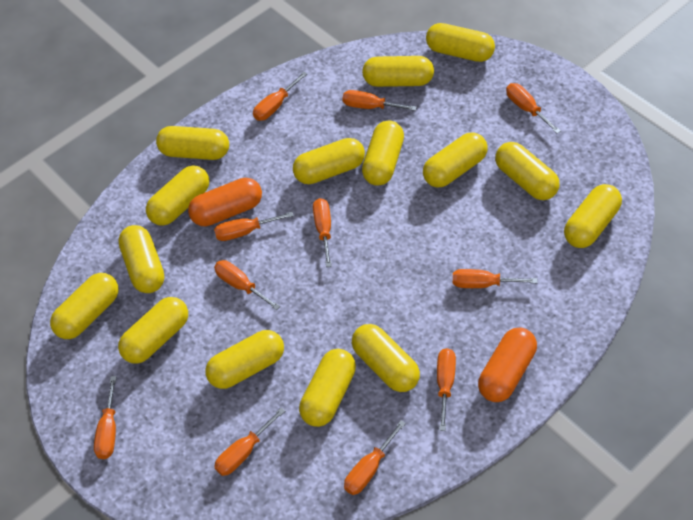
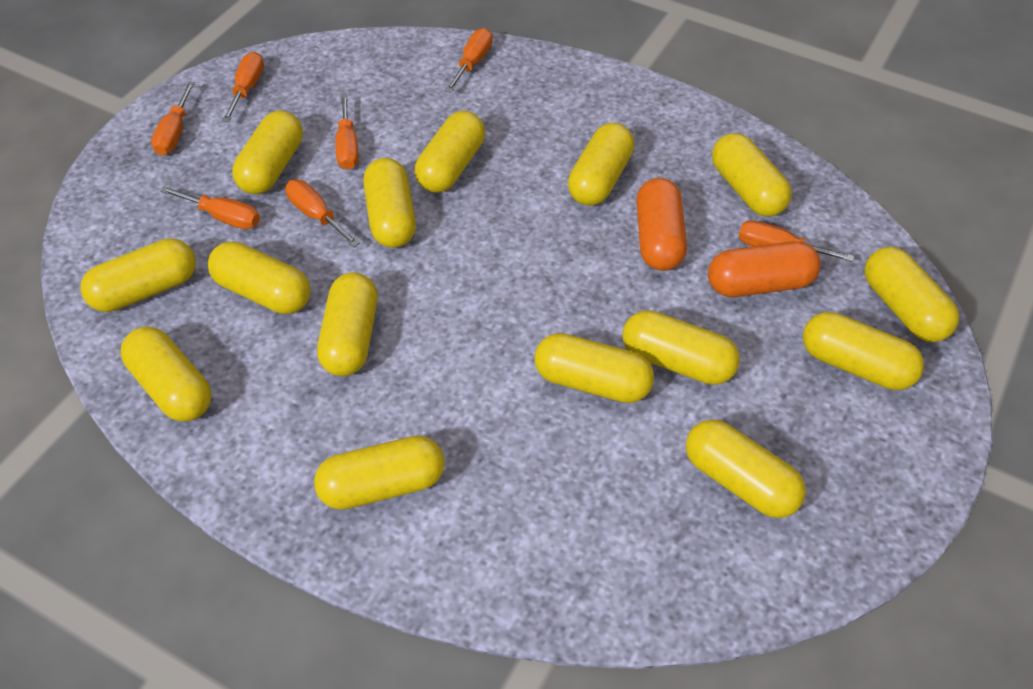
orange screwdriver: [94,376,117,459] [214,212,294,241] [214,260,280,310] [214,407,285,476] [253,72,307,121] [313,198,332,267] [342,90,417,111] [344,420,406,495] [437,348,456,431] [453,269,538,288] [506,83,561,134] = 11 -> [151,82,195,155] [160,186,260,229] [222,52,264,122] [285,180,360,247] [336,94,359,170] [445,28,493,93] [739,220,854,262] = 7

